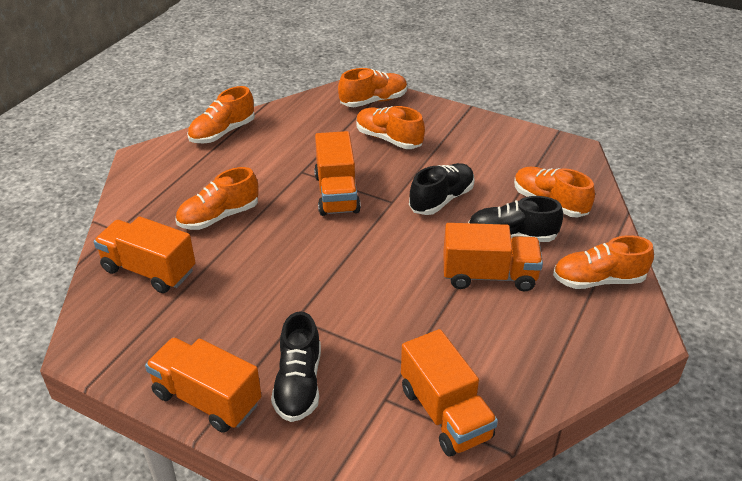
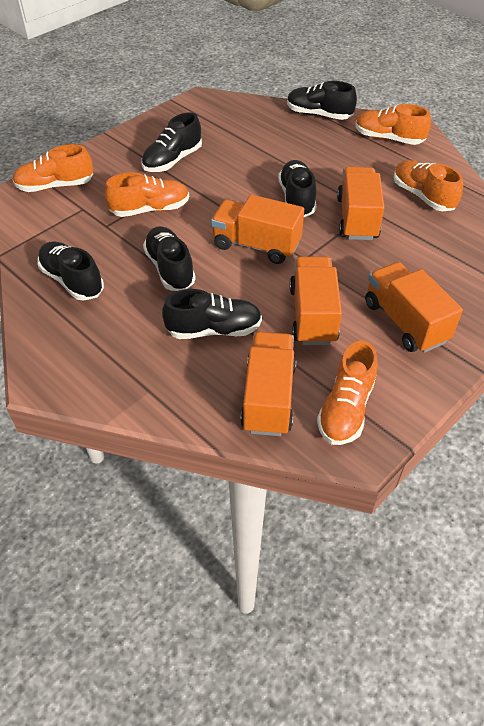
black shoe: [271,311,321,422] [409,163,475,215] [468,196,563,242] = 3 -> [37,241,104,301] [142,112,202,172] [143,226,196,291] [162,289,262,339] [278,160,317,217] [287,81,357,120] = 6
orange shoe: [176,167,259,230] [187,86,255,144] [338,68,407,107] [356,106,425,149] [514,167,595,218] [553,235,654,289] = 6 -> [12,144,93,192] [105,172,189,217] [317,340,378,445] [355,104,431,145] [393,160,463,211] = 5

